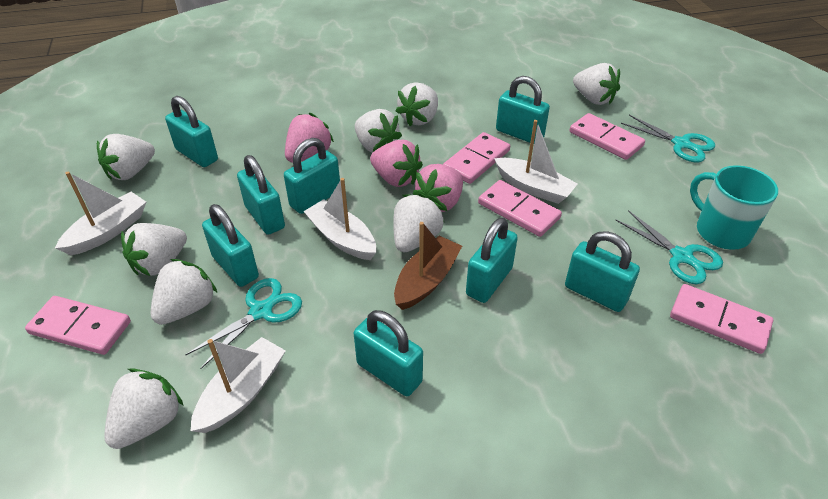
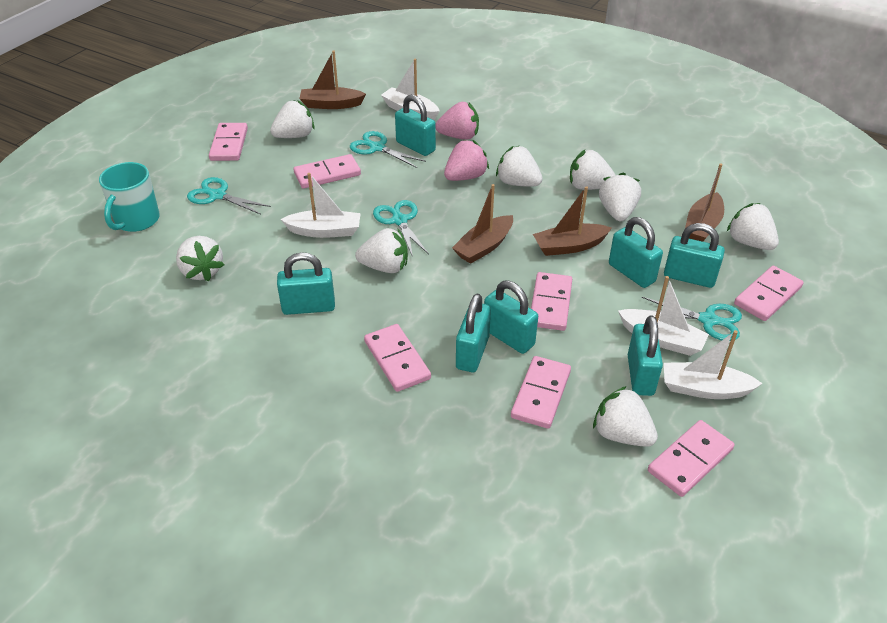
brown boat: [394,222,462,310] = 1 -> [299,51,366,109] [452,184,513,264] [533,186,612,256] [685,163,724,242] = 4
pink domino: [25,296,131,355] [443,132,510,184] [478,180,562,237] [569,113,645,160] [670,284,773,354] = 5 -> [209,123,248,161] [293,154,361,189] [364,324,431,392] [511,356,571,429] [531,272,572,331] [648,420,735,497] [734,266,804,321] = 7
pink strawberry: [285,113,334,163] [370,140,423,187] [412,164,463,212] = 3 -> [436,102,479,140] [444,140,489,181] = 2
turquoise padlock: [165,96,218,167] [202,204,259,287] [237,155,285,235] [284,138,340,214] [354,310,423,396] [466,218,518,303] [496,76,550,143] [565,231,640,312] = 8 -> [277,252,335,315] [395,95,436,156] [456,294,491,372] [484,281,538,354] [609,217,663,288] [628,315,663,396] [664,223,725,288] = 7
turquoise scissors: [186,278,302,369] [616,210,723,284] [621,115,715,162] = 3 -> [187,177,271,215] [350,131,426,168] [373,200,429,257] [642,297,742,341] = 4

